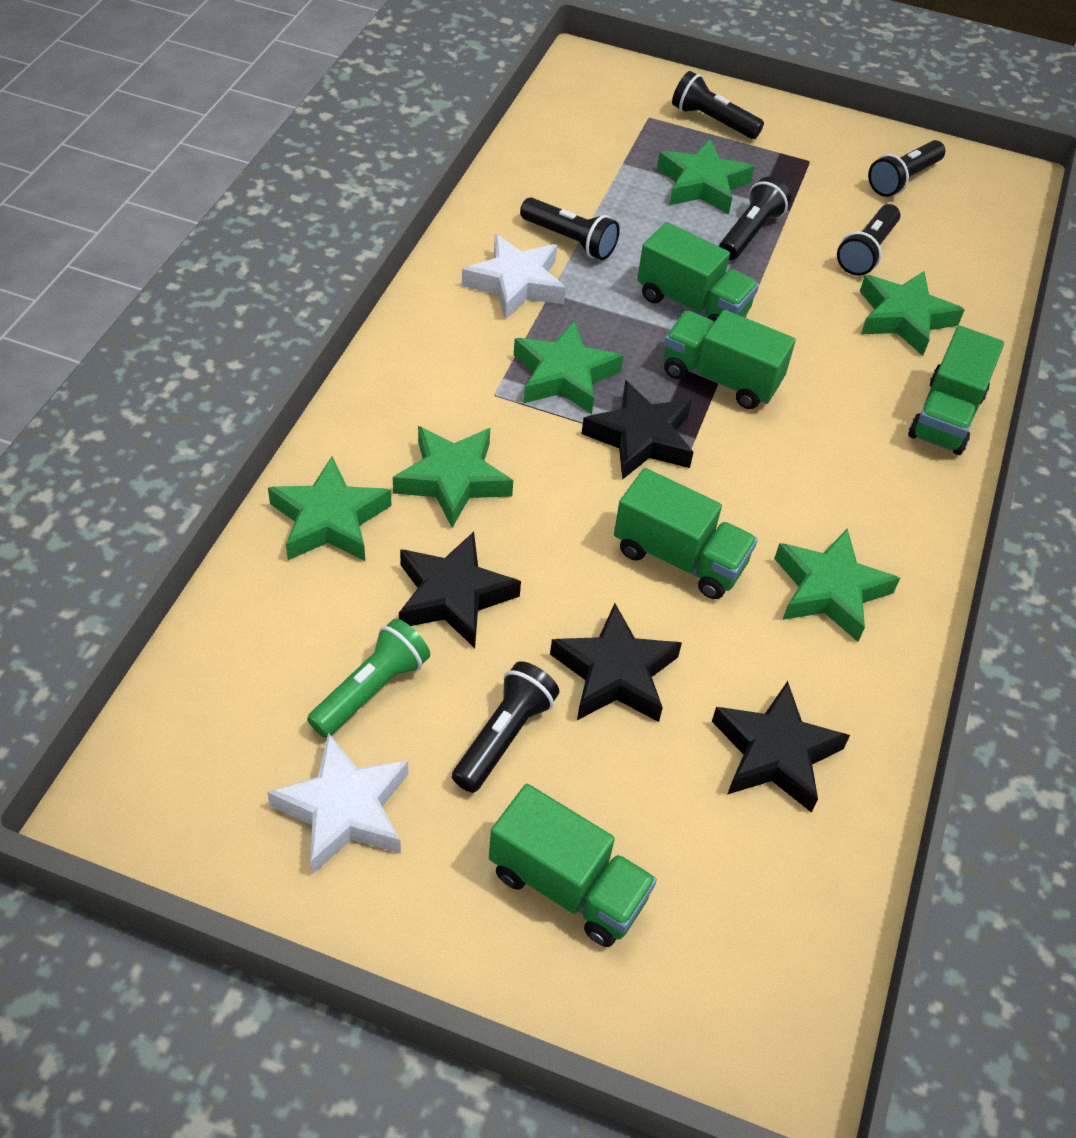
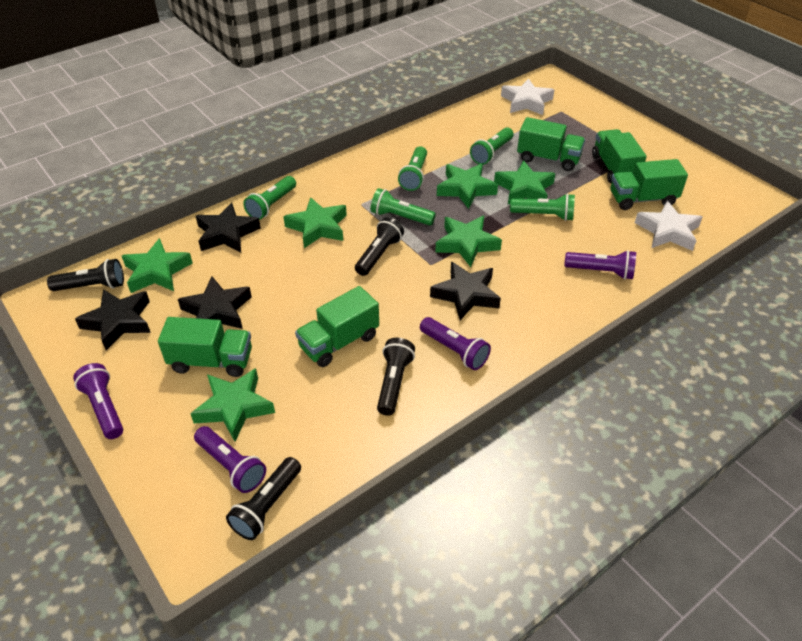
black flashlight: [452,661,559,793] [520,197,620,260] [672,71,764,139] [719,177,791,260] [837,204,900,276] [868,140,945,197] = 6 -> [47,259,124,291] [226,457,301,540] [355,217,404,276] [377,338,415,416] = 4
green flashlight: [307,619,430,738] = 1 -> [243,176,296,220] [370,188,436,226] [398,146,427,191] [470,127,514,165] [510,193,575,221] = 5
purple flashlight: none = 0 -> [73,363,123,439] [194,426,266,493] [420,317,491,370] [564,250,636,280] = 4

